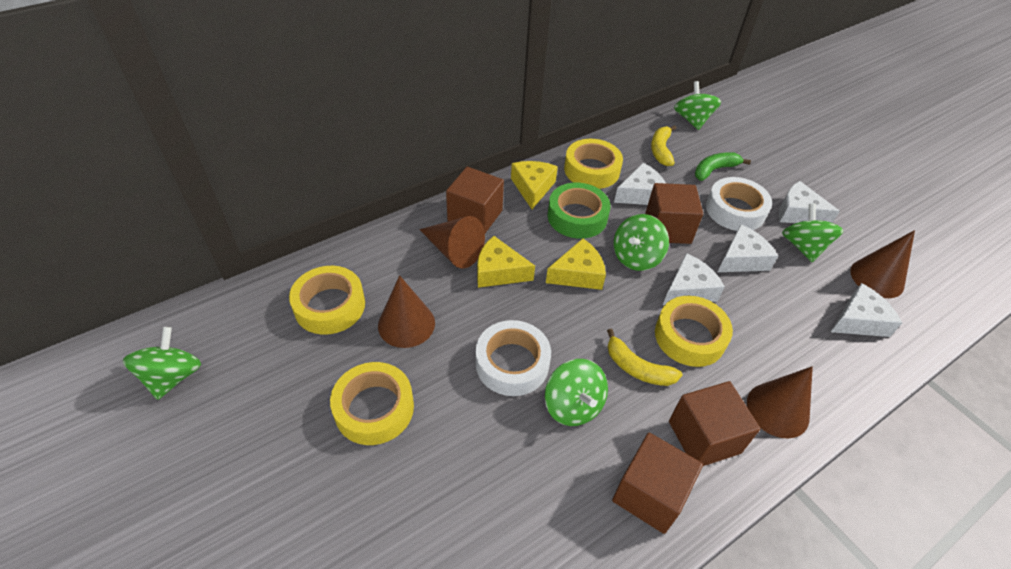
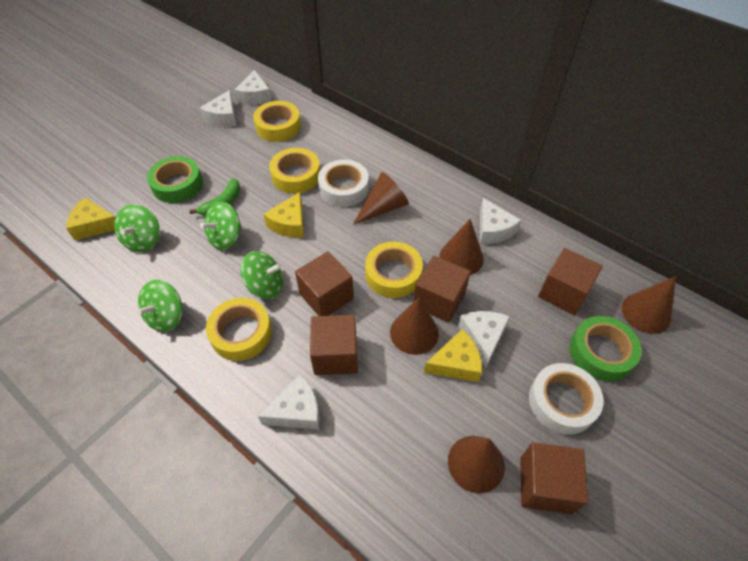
brown cone: [378,275,435,348] [419,216,485,268] [747,366,813,438] [850,230,915,298] = 4 -> [353,172,409,225] [390,297,439,355] [439,219,484,275] [448,436,505,493] [622,276,676,334] = 5
brown cube: [446,167,504,233] [612,433,703,534] [645,183,703,244] [669,381,760,466] = 4 -> [295,251,354,316] [310,315,358,375] [414,256,471,323] [520,442,589,514] [538,248,603,315] = 5
green spinning top: [122,327,201,400] [545,359,608,426] [614,214,669,271] [674,81,721,130] [782,204,844,262] = 5 -> [114,204,160,252] [137,280,183,332] [200,202,242,250] [240,251,283,299] = 4
green tape: [547,183,611,239] = 1 -> [147,156,203,203] [569,316,642,381] = 2
yellow banana: [607,328,682,386] [651,125,677,166] = 2 -> none = 0

